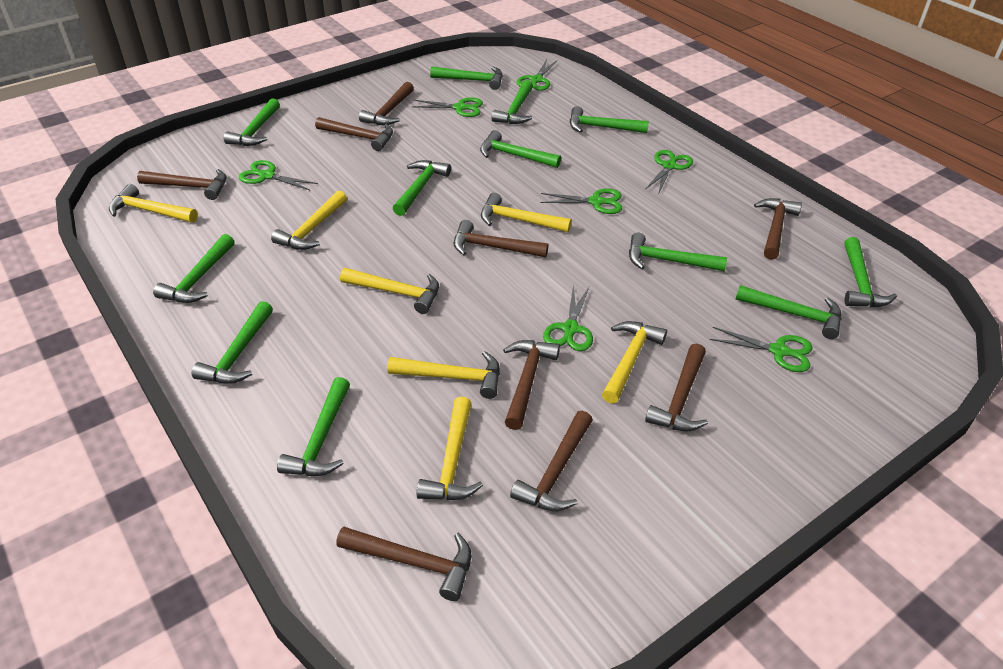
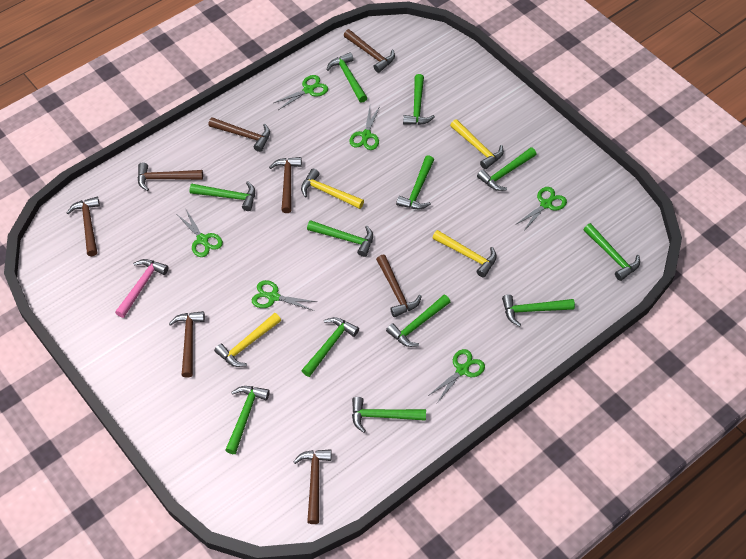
brown hammer: [137,169,226,200] [315,117,393,151] [336,527,471,601] [359,82,414,125] [454,220,548,257] [503,340,560,430] [510,411,593,511] [645,343,708,431] [754,198,802,260] = 9 -> [67,197,100,256] [137,162,203,191] [169,311,205,378] [208,117,270,152] [269,157,302,213] [293,449,332,524] [343,29,395,73] [376,255,422,317] = 8
green scissors: [239,160,318,190] [411,97,483,117] [517,59,558,91] [540,188,622,214] [543,285,593,351] [646,150,693,192] [710,327,813,372] = 7 -> [177,208,223,257] [252,280,317,311] [274,75,328,110] [349,106,380,150] [428,349,485,403] [515,187,567,232] = 6
pink hammer: none = 0 -> [115,259,169,318] = 1
yellow hammer: [109,184,198,223] [271,191,347,250] [340,268,439,314] [387,351,500,399] [417,397,483,500] [481,193,572,232] [602,321,667,404] = 7 -> [214,313,281,367] [301,168,364,209] [432,230,497,277] [450,119,504,169] = 4

